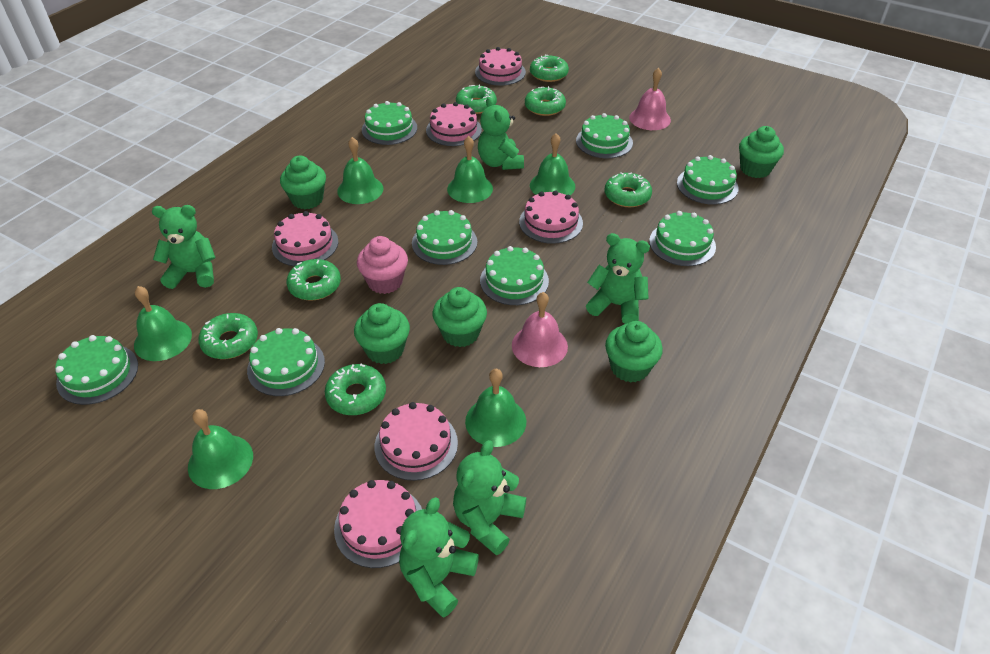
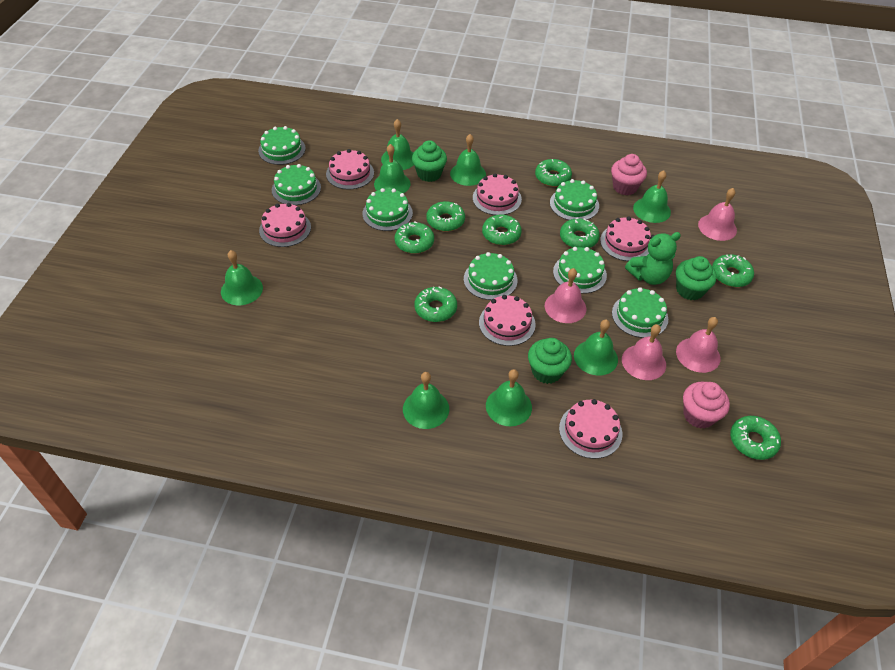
green bell: [134,286,192,361] [188,409,253,489] [337,137,384,204] [447,136,493,203] [465,369,526,447] [530,133,575,195] = 6 -> [221,250,263,305] [374,144,411,193] [381,119,414,170] [403,372,449,429] [450,134,486,186] [486,369,532,426] [574,320,618,376] [633,170,671,223] = 8
green cake: [55,335,138,405] [247,328,325,396] [362,101,417,145] [412,210,477,265] [480,246,549,305] [576,113,633,158] [649,211,716,266] [677,155,739,205] = 8 -> [258,126,306,165] [272,164,321,205] [363,188,413,231] [464,252,518,300] [550,179,599,220] [553,247,607,294] [612,287,668,338] = 7
green cupcake: [280,156,326,209] [354,303,410,364] [433,287,487,347] [605,321,663,383] [739,126,784,178] = 5 -> [412,140,447,182] [528,338,572,384] [676,256,716,300] = 3
green donut: [199,313,258,359] [286,259,341,300] [325,363,386,415] [456,84,497,114] [525,86,566,116] [530,55,569,82] [605,172,652,207] = 7 -> [395,221,434,254] [414,286,457,322] [426,201,465,232] [482,215,522,245] [535,159,572,187] [560,218,600,248] [712,254,754,287] [730,416,781,460] = 8
green teddy bear: [152,205,216,289] [399,497,479,618] [453,440,526,555] [478,97,524,170] [586,233,650,324] = 5 -> [625,232,681,285] = 1
pink bell: [512,292,568,367] [629,68,671,130] = 2 -> [545,268,586,323] [622,324,666,380] [676,317,720,373] [698,188,737,241] = 4
pink cupcake: [357,236,408,294] = 1 -> [611,154,647,195] [683,382,730,429] = 2

